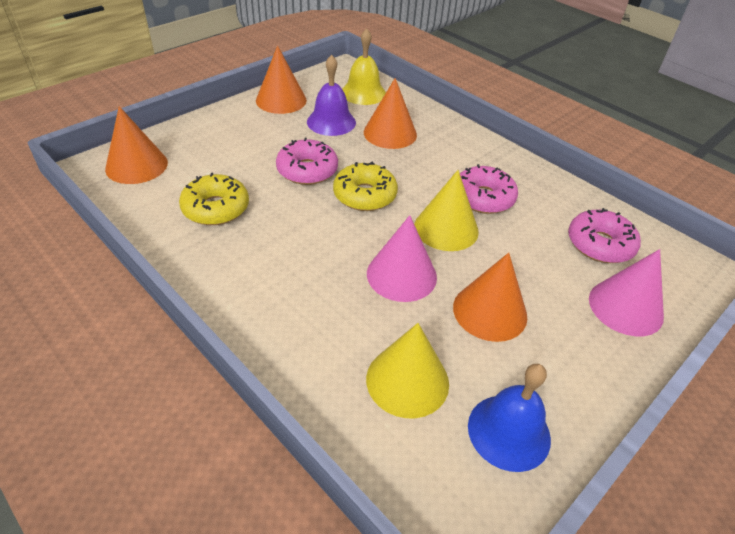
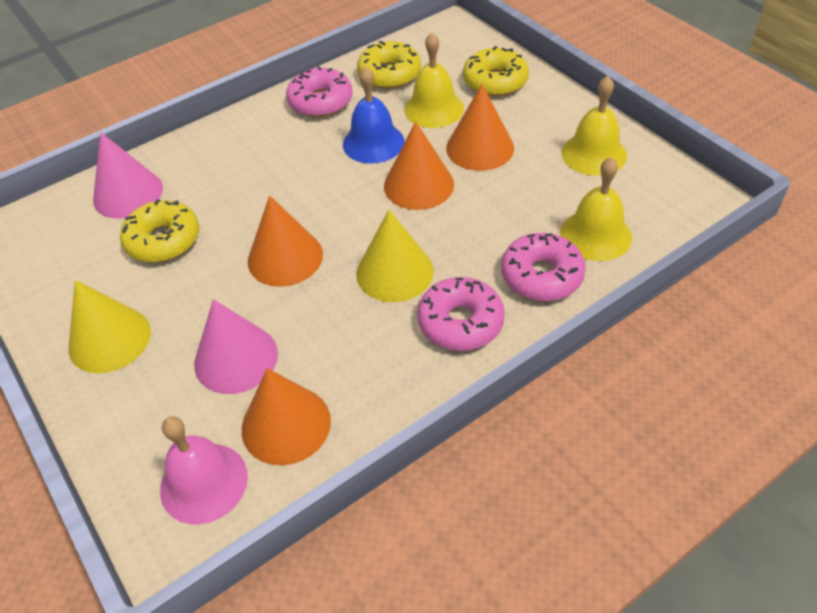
pink bell: none = 0 -> [160,416,248,524] = 1
purple bell: [307,55,356,136] = 1 -> none = 0
yellow bell: [342,28,386,105] = 1 -> [404,33,464,128] [560,157,632,261] [562,76,627,176] = 3
yellow donut: [179,173,249,225] [333,162,398,211] = 2 -> [120,199,199,263] [357,40,421,89] [463,46,529,96] = 3

